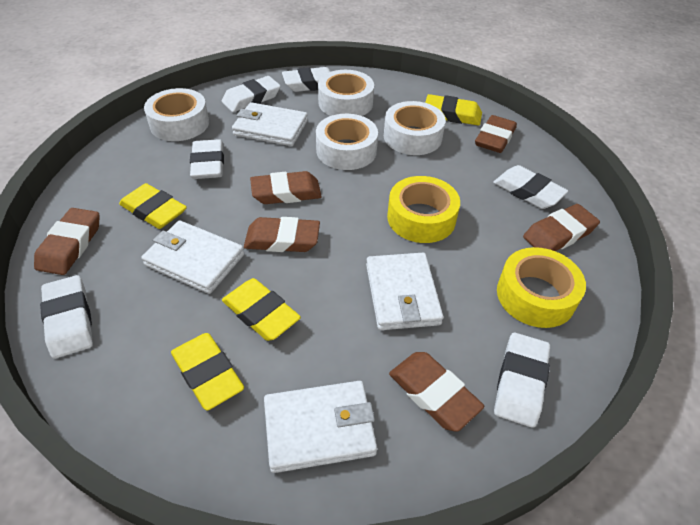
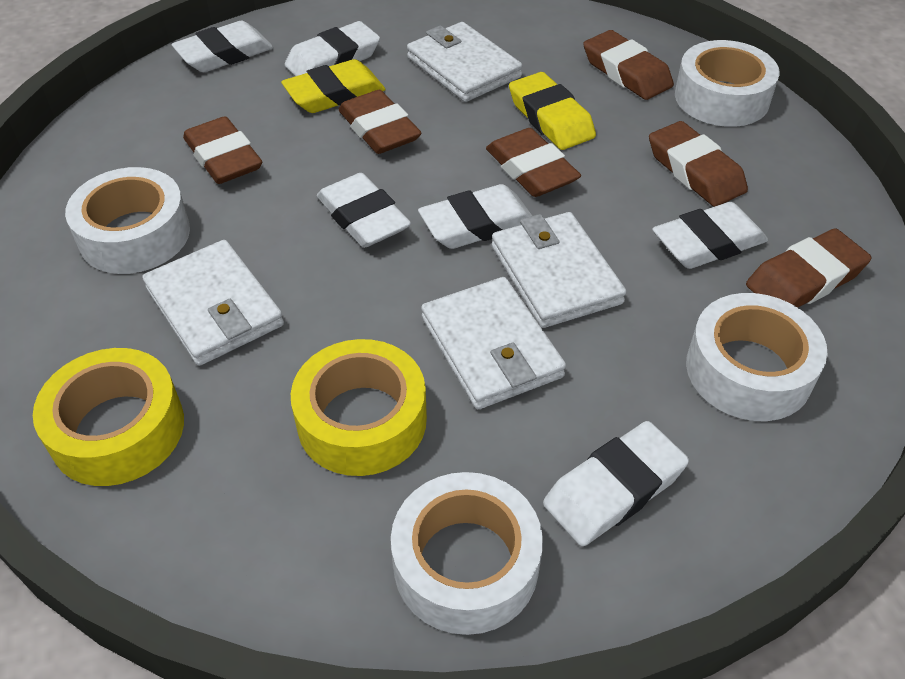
yellow eraser: [119,183,187,229] [171,333,244,410] [222,278,301,341] [425,94,482,126] = 4 -> [281,59,386,113] [509,72,596,150] = 2

